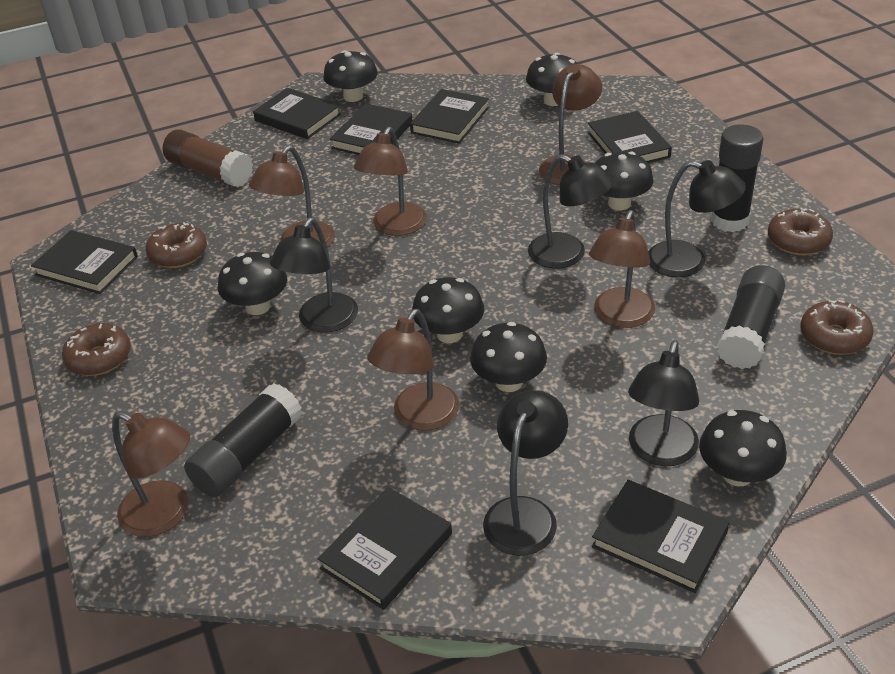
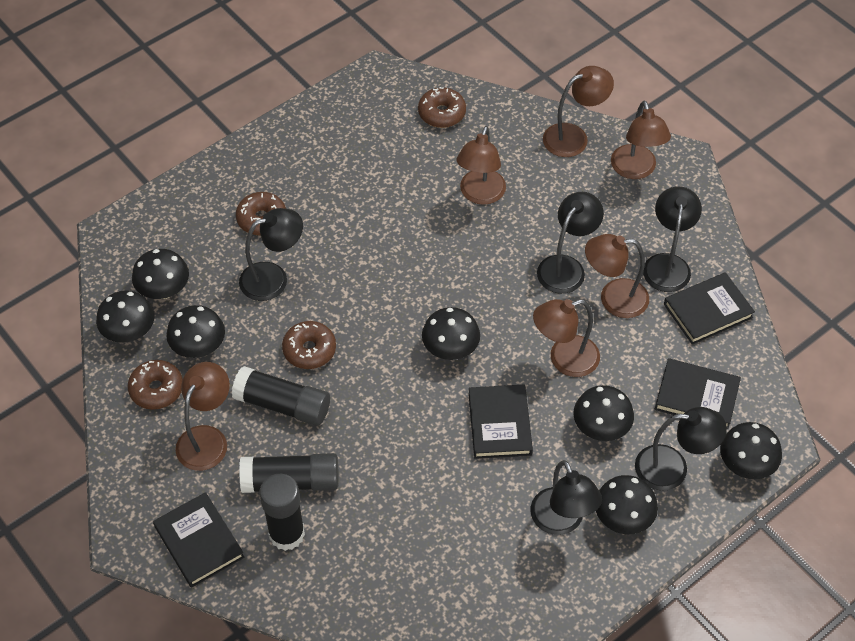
black book: [31,230,138,294] [253,88,341,139] [318,487,452,610] [330,103,413,155] [410,89,489,144] [587,111,672,163] [592,480,729,593] = 7 -> [153,492,244,588] [468,385,533,459] [655,358,741,429] [664,272,755,345] = 4
brown glue stick: [163,129,253,187] = 1 -> none = 0

